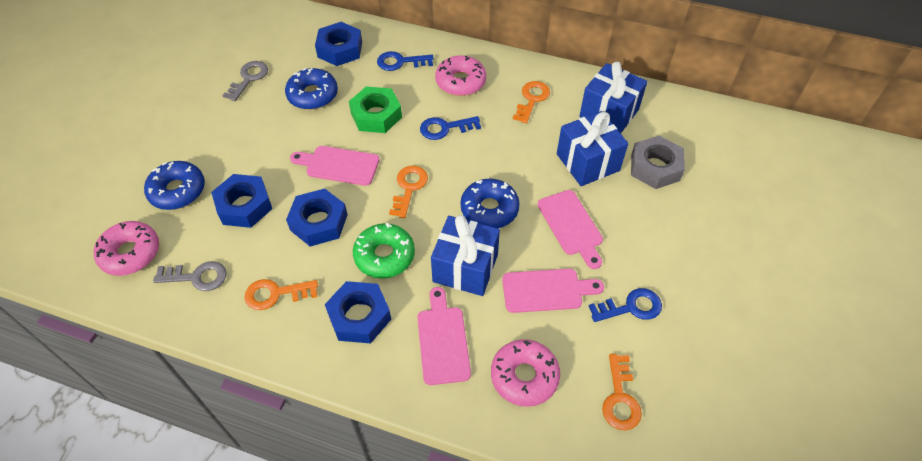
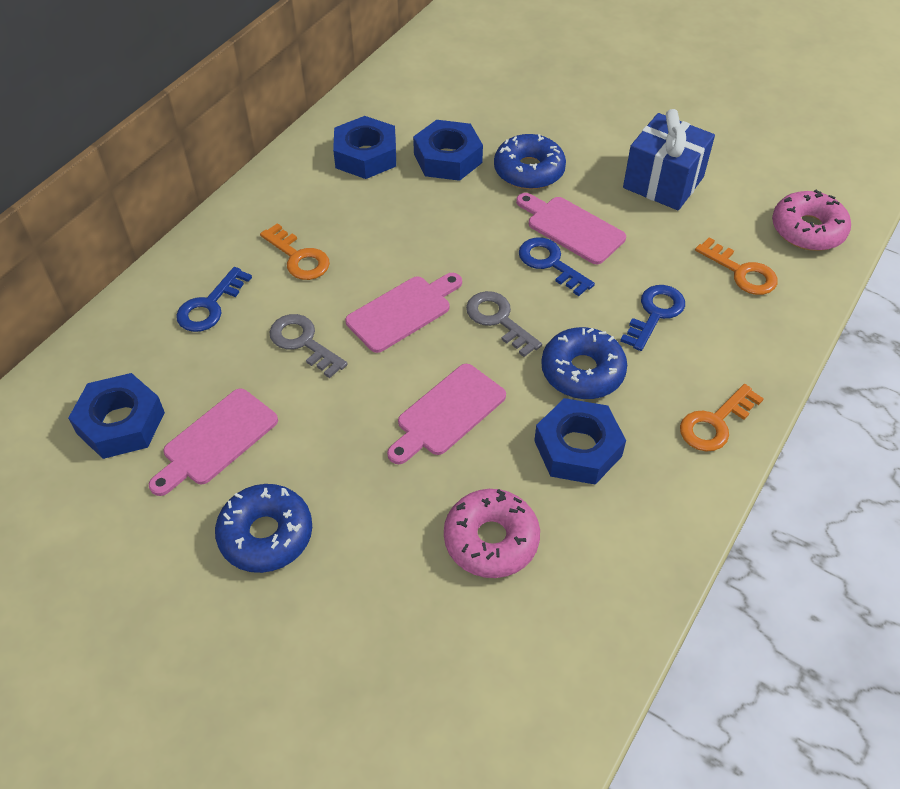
blue gift: [431,215,500,296] [557,111,628,186] [579,62,647,134] = 3 -> [623,109,715,210] = 1
green donut: [353,223,415,279] = 1 -> none = 0
green nut: [349,86,402,133] = 1 -> none = 0
grey nut: [631,136,685,189] = 1 -> none = 0
orange key: [245,279,318,310] [389,166,428,218] [513,81,550,124] [602,354,642,430] = 4 -> [260,223,330,280] [680,384,764,452] [695,238,778,295] = 3
pink donut: [94,221,159,276] [435,55,486,96] [491,339,560,407] = 3 -> [444,489,540,578] [772,190,851,251] = 2

